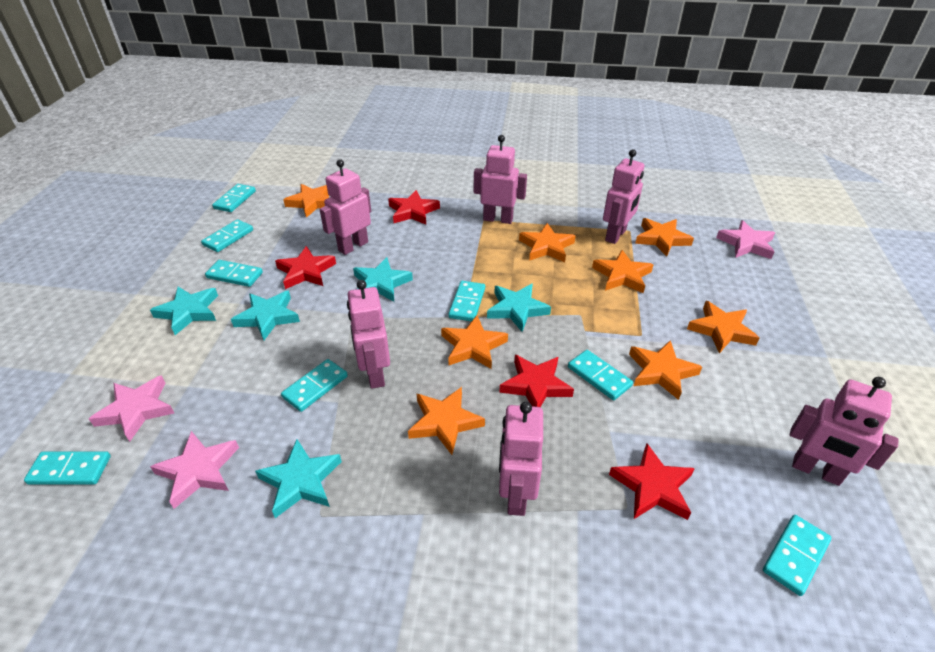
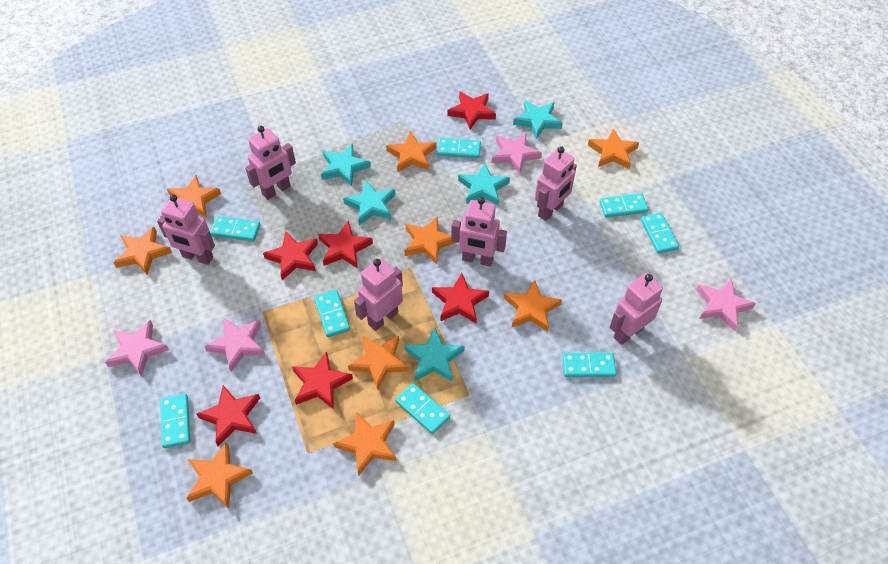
orange star: [283,184,330,218] [408,387,485,455] [441,315,508,369] [519,223,575,262] [592,250,654,293] [629,340,702,400] [635,218,694,256] [687,301,759,353] = 8 -> [113,227,172,275] [167,175,221,218] [186,442,253,508] [333,412,397,476] [348,335,409,390] [386,131,436,172] [404,217,457,264] [504,280,562,332] [588,128,639,169] = 9
pink star: [89,375,174,442] [150,431,239,509] [716,220,775,259] = 3 -> [105,320,169,377] [204,317,265,372] [492,133,542,174] [696,278,756,331] = 4
red star: [275,246,336,289] [388,190,440,225] [499,355,574,407] [609,443,695,520] = 4 -> [196,385,260,446] [263,231,318,280] [292,352,353,409] [318,221,373,268] [432,273,489,323] [448,91,496,130] = 6

